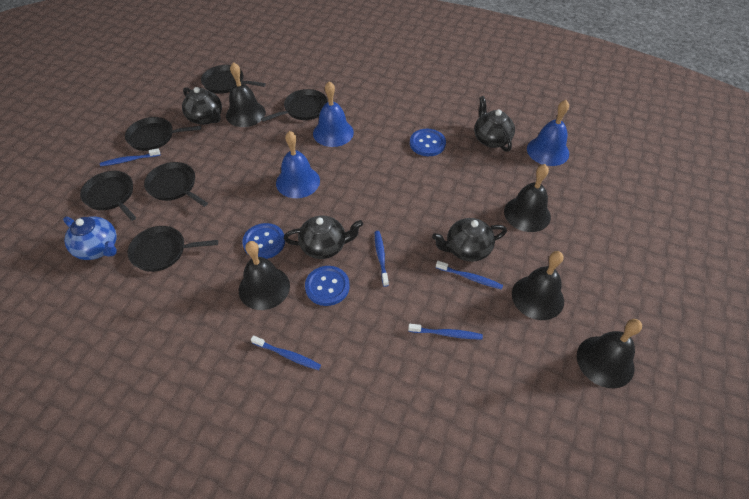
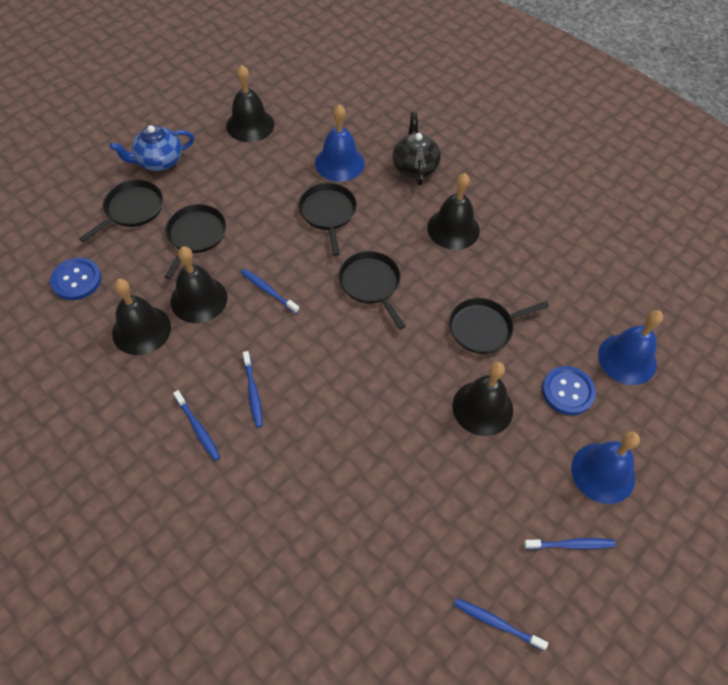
black pan: [80,171,136,221] [125,117,201,151] [127,226,218,272] [144,162,208,207] [201,65,266,94] [261,89,328,122] = 6 -> [79,180,163,243] [165,204,226,279] [298,183,357,256] [339,251,406,329] [449,298,549,354] = 5
black teapot: [182,87,222,125] [284,216,363,259] [432,218,507,262] [474,96,515,152] = 4 -> [393,112,441,186] = 1
blue button: [242,223,285,259] [305,266,350,306] [410,129,446,156] = 3 -> [50,258,102,300] [542,366,596,415] = 2

